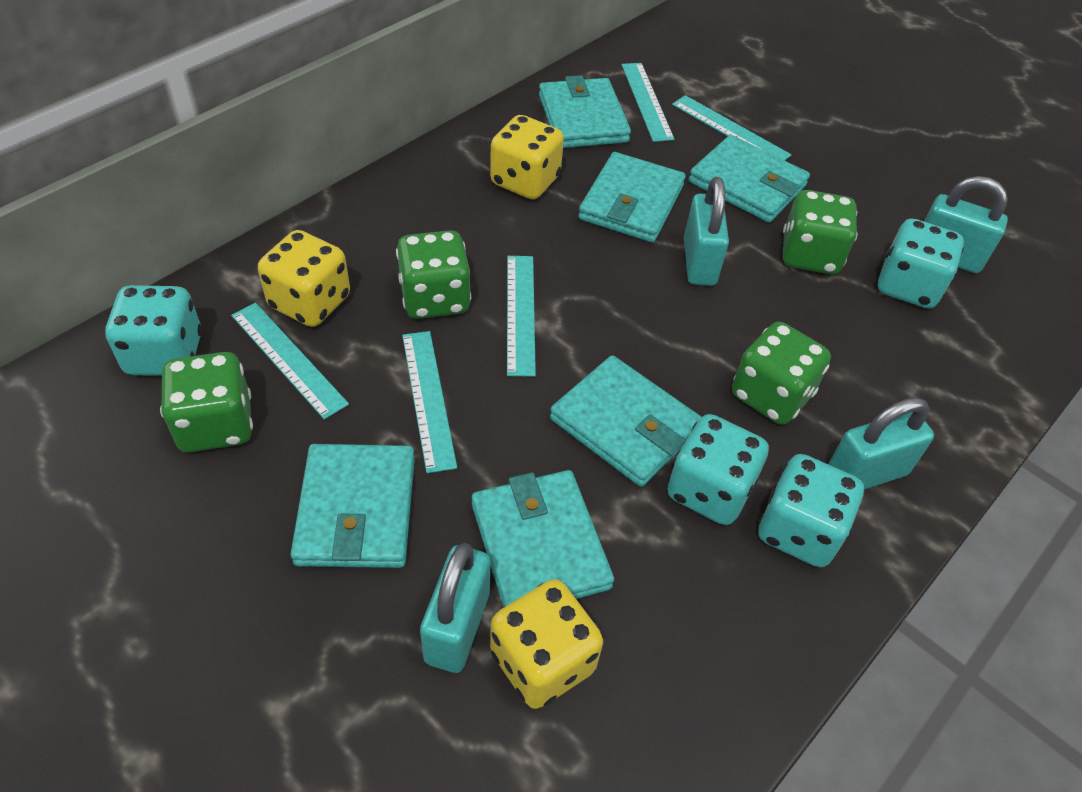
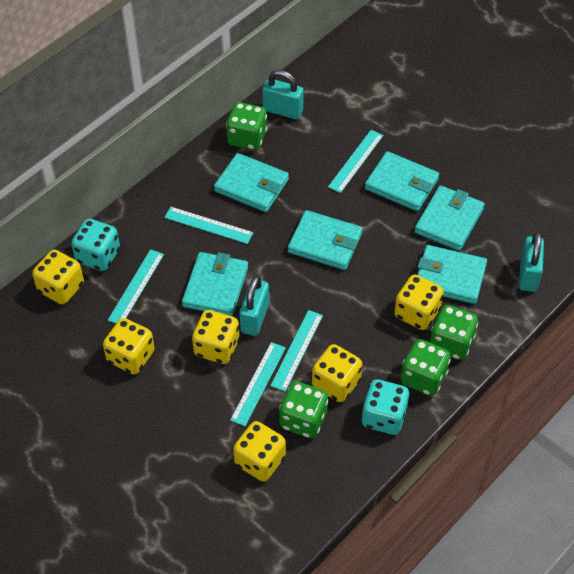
turquoise dice: [105,285,202,376] [667,414,769,525] [758,454,864,567] [878,219,964,308] = 4 -> [71,219,120,271] [361,379,409,435] = 2
turquoise padlock: [420,543,491,673] [684,177,729,286] [828,397,934,490] [924,176,1008,273] = 4 -> [239,276,269,336] [262,70,303,119] [519,232,544,292] = 3
yellow dice: [258,230,350,327] [490,115,564,199] [490,579,603,709] = 3 -> [32,250,84,304] [103,318,155,375] [192,310,240,364] [233,421,286,482] [312,344,362,402] [394,274,444,330] = 6

